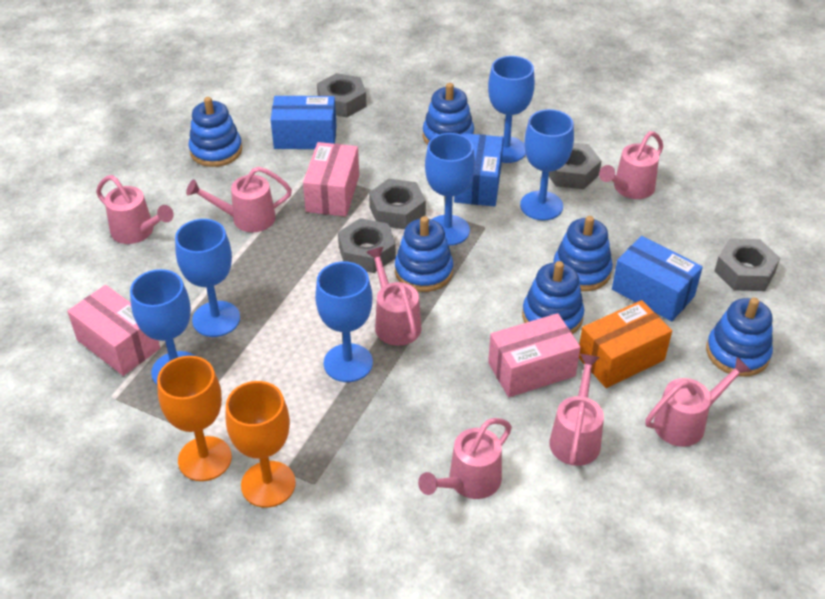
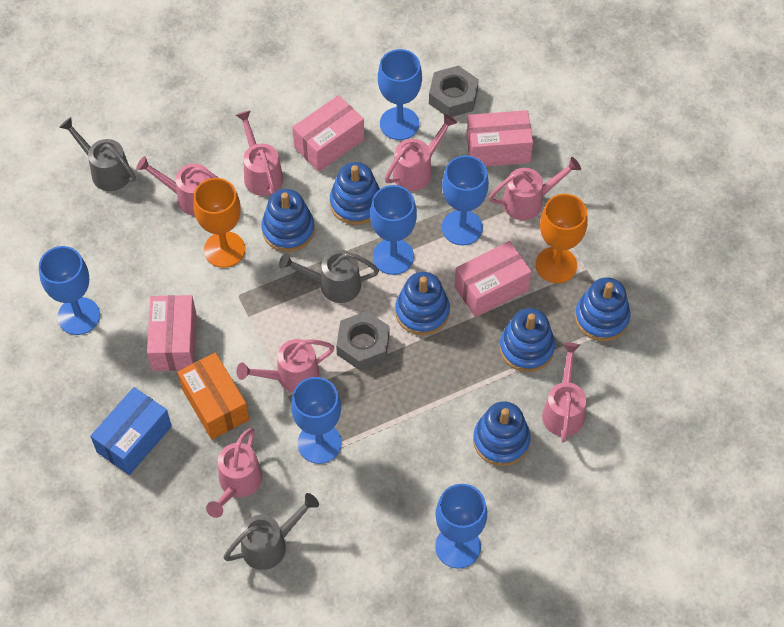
blue box: [271,96,337,149] [454,133,503,206] [612,236,703,321] = 3 -> [90,387,172,475] = 1
grey nut: [317,73,367,117] [338,218,396,273] [369,179,426,229] [549,143,601,189] [715,239,780,291] = 5 -> [336,311,390,370] [429,66,479,117] = 2
grey watering can: none = 0 -> [59,117,136,191] [223,493,319,570] [279,250,379,303] = 3
pink box: [67,285,160,376] [303,142,359,216] [488,313,581,397] = 3 -> [147,295,197,371] [292,95,364,172] [454,241,532,317] [466,110,533,166] = 4

